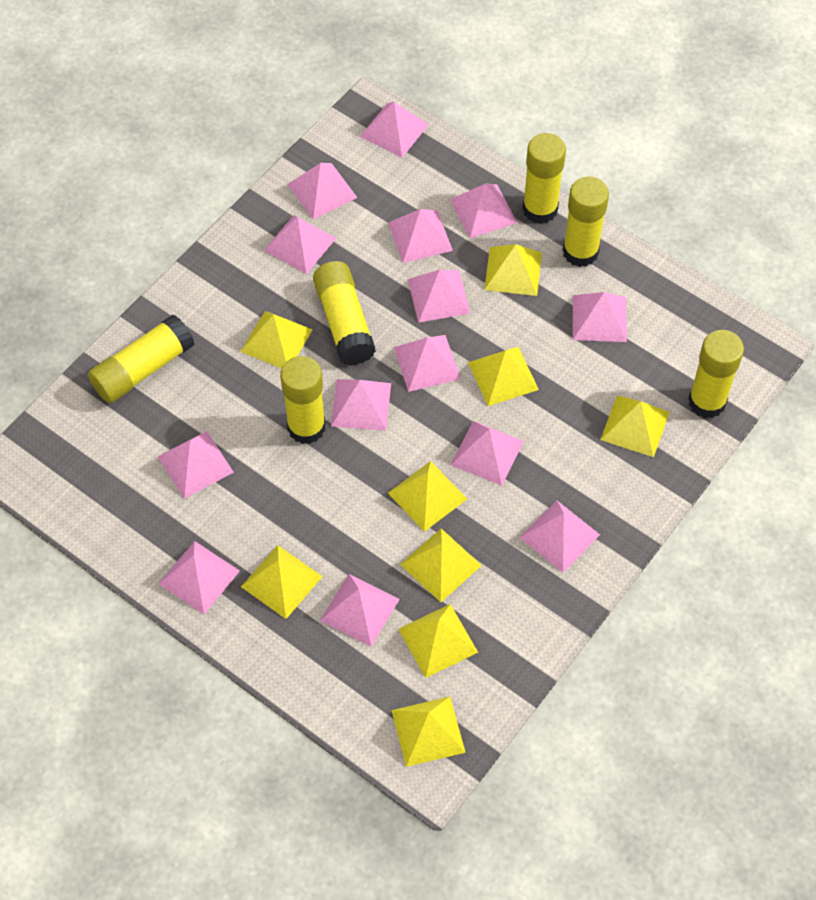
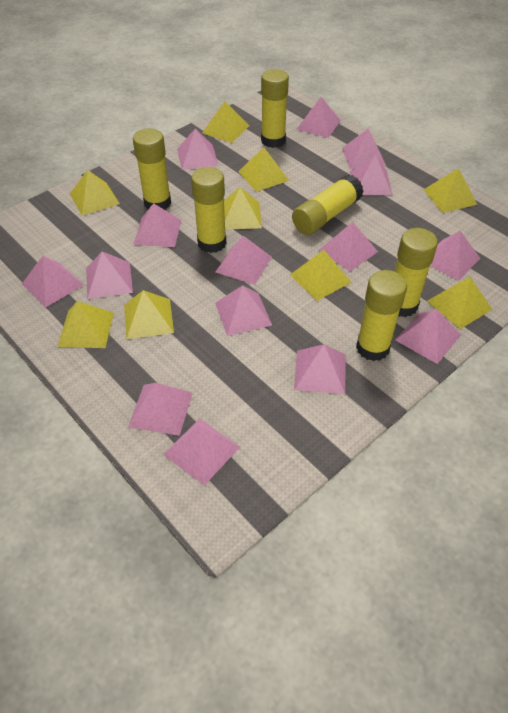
pink pyramid: [158,431,234,499] [159,541,240,614] [264,215,336,274] [288,163,358,219] [320,574,400,647] [331,379,391,431] [360,102,429,158] [388,209,453,263] [394,335,461,392] [408,270,471,323] [450,183,517,238] [451,421,524,486] [519,500,600,573] [573,292,627,342] = 14 -> [22,256,84,307] [86,252,133,299] [128,383,193,436] [133,203,181,247] [163,418,240,485] [177,129,219,170] [215,285,272,336] [216,236,272,285] [294,344,346,394] [296,97,341,138] [319,222,378,272] [342,129,386,169] [350,154,392,195] [395,309,461,364] [430,231,480,281] = 15

